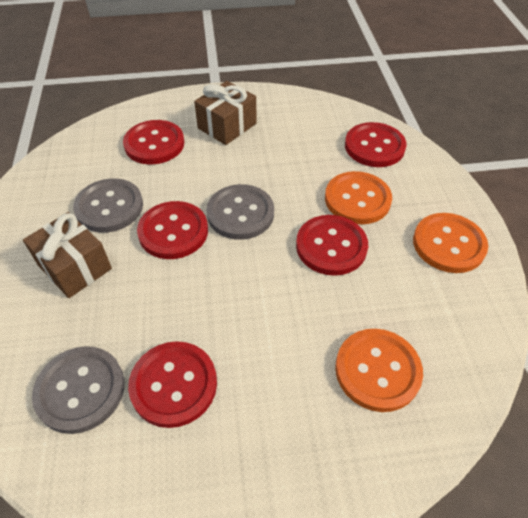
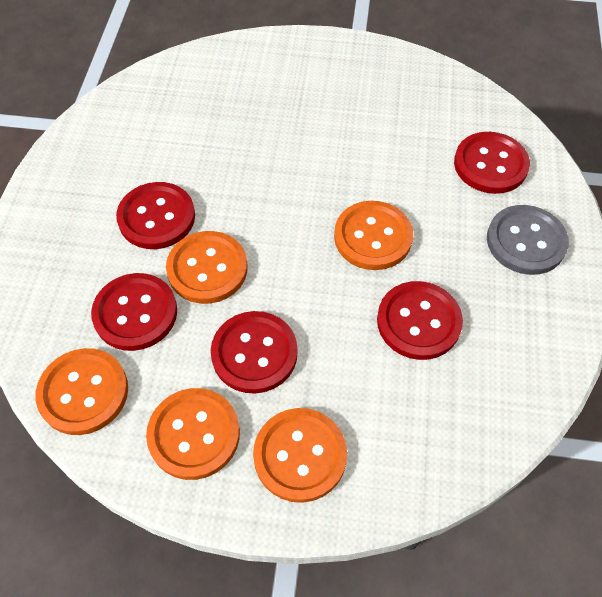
brown gift: [23,212,112,298] [194,81,257,145] = 2 -> none = 0
grey button: [32,346,125,434] [73,178,143,233] [206,184,274,240] = 3 -> [487,205,569,275] = 1
orange button: [325,171,392,224] [335,329,423,412] [413,213,488,273] = 3 -> [36,348,128,435] [146,388,240,480] [166,231,248,304] [253,408,347,503] [334,201,413,270] = 5

